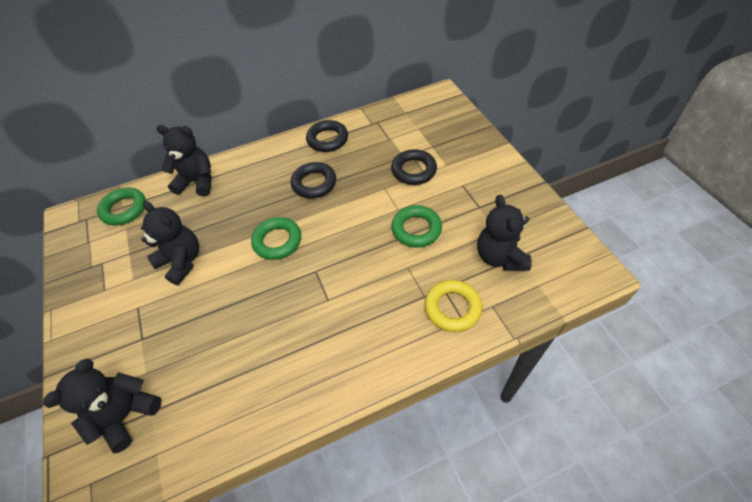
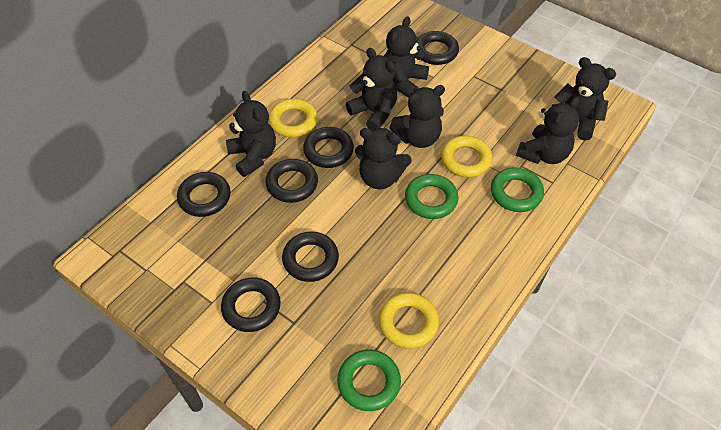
black ring: [291,162,336,198] [306,120,348,152] [391,149,437,185] = 3 -> [177,172,230,217] [221,277,281,332] [265,159,318,203] [282,231,339,282] [303,127,354,168] [417,31,459,65] = 6
black teddy bear: [43,359,162,453] [141,201,199,285] [157,125,212,196] [477,195,532,271] = 4 -> [226,91,276,177] [346,48,397,130] [355,128,412,189] [384,16,429,98] [389,85,445,148] [516,97,579,164] [554,57,616,141] = 7
yellow ring: [425,280,482,332] = 1 -> [269,99,318,137] [379,292,439,349] [441,136,492,178] = 3

